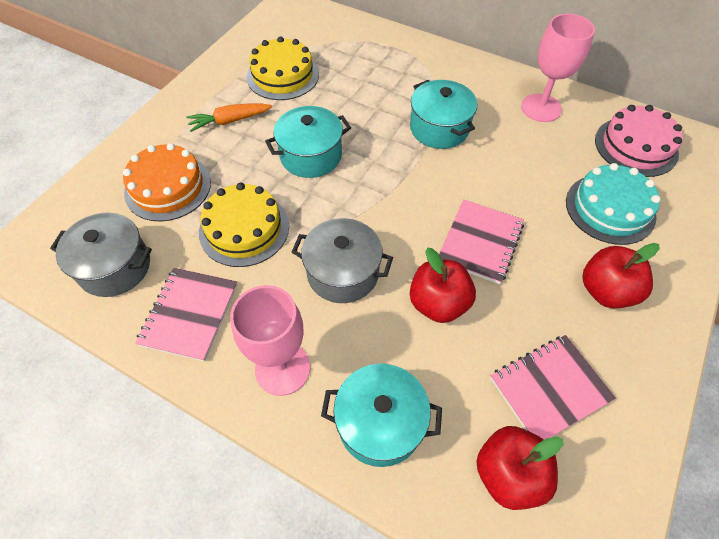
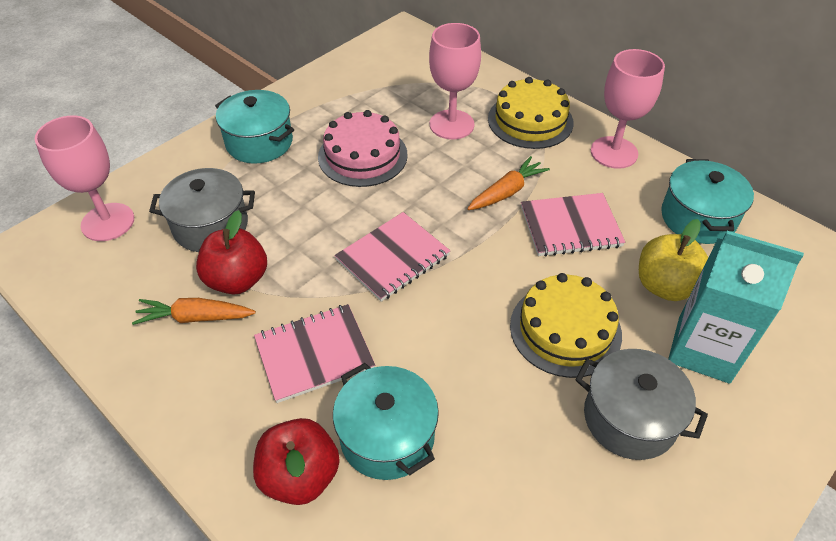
orange cake: [123,143,211,222] = 1 -> none = 0
orange carrot: [186,104,272,132] = 1 -> [132,298,256,325] [467,156,550,210] = 2
pink goblet: [230,285,310,396] [521,14,595,122] = 2 -> [35,116,134,241] [429,23,481,139] [591,49,665,169] = 3
red apple: [410,247,476,323] [476,426,563,510] [582,243,660,308] = 3 -> [196,210,267,295] [253,418,340,505] = 2
turquoise cake: [566,163,661,245] = 1 -> none = 0
turquoise carton: none = 0 -> [668,231,804,384] = 1
yellow apple: none = 0 -> [639,219,708,301] = 1

